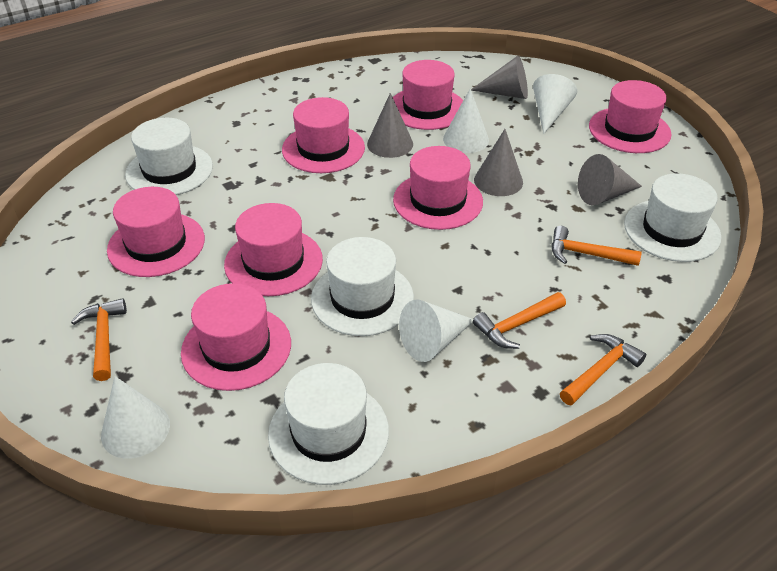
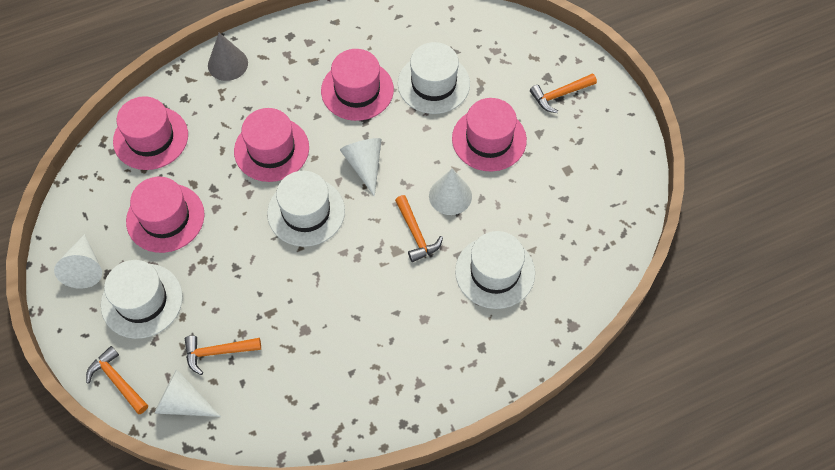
grey cone: [367,93,413,158] [471,56,528,99] [474,129,523,196] [578,154,642,205] = 4 -> [208,33,248,81] = 1
pink hat: [107,187,205,277] [181,283,291,391] [224,203,323,296] [282,97,365,173] [393,60,463,130] [393,146,483,230] [589,80,672,153] = 7 -> [113,96,188,170] [126,177,205,253] [234,108,309,182] [321,49,394,121] [452,98,527,172] = 5

